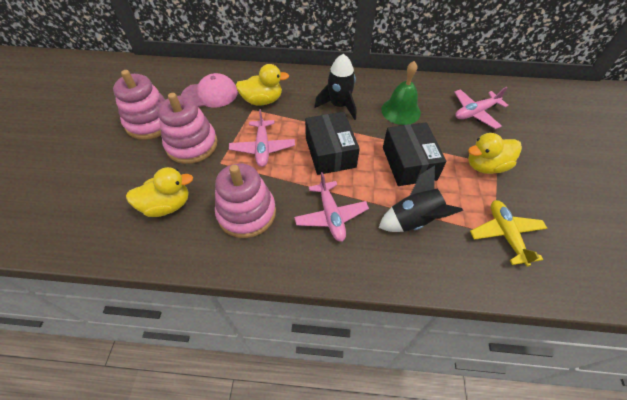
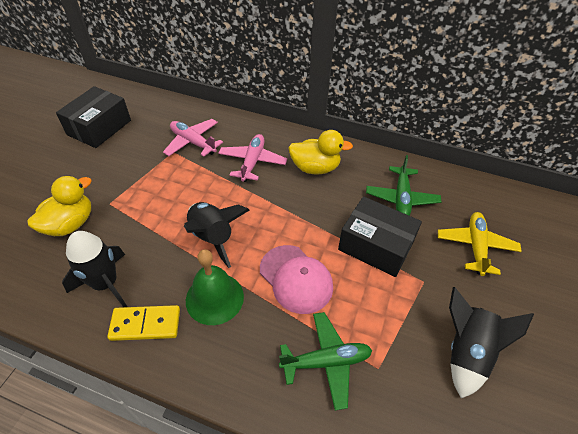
black rocket: [314,54,356,120] [379,165,463,232] = 2 -> [62,231,127,307] [184,202,250,268] [449,287,534,398] = 3
green plane: none = 0 -> [279,312,372,411] [366,155,441,216] = 2
pink plane: [229,109,295,167] [294,172,369,242] [455,87,508,129] = 3 -> [163,119,223,157] [218,134,287,182] = 2
pink stacking toy: [113,70,165,140] [158,93,218,164] [215,163,276,238] = 3 -> none = 0
yellow domino: none = 0 -> [107,305,180,341] = 1
yellow duck: [126,167,193,217] [236,64,289,105] [468,133,522,174] = 3 -> [28,176,92,236] [288,130,353,174] = 2

